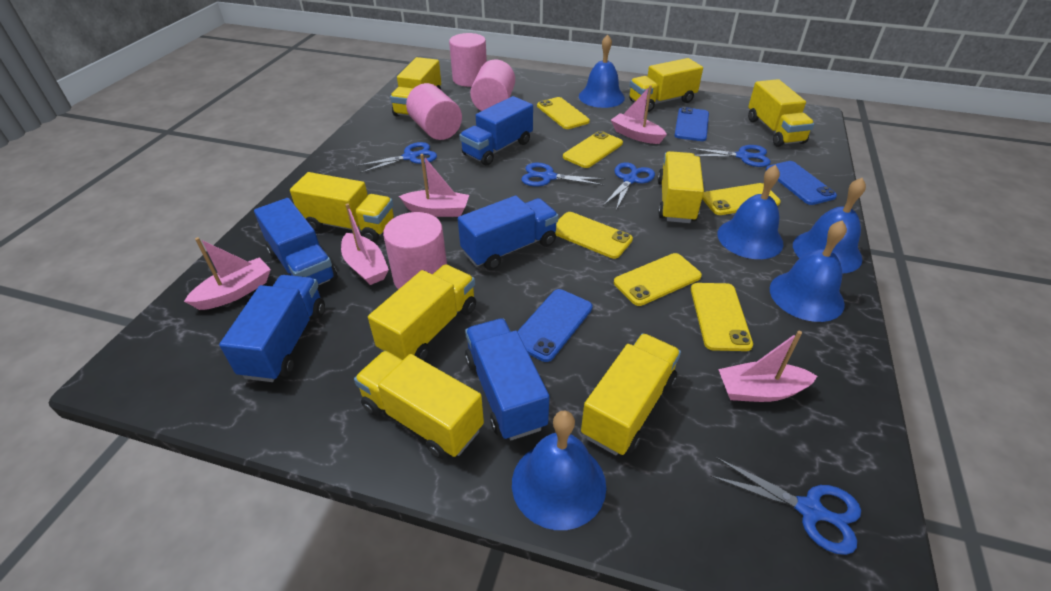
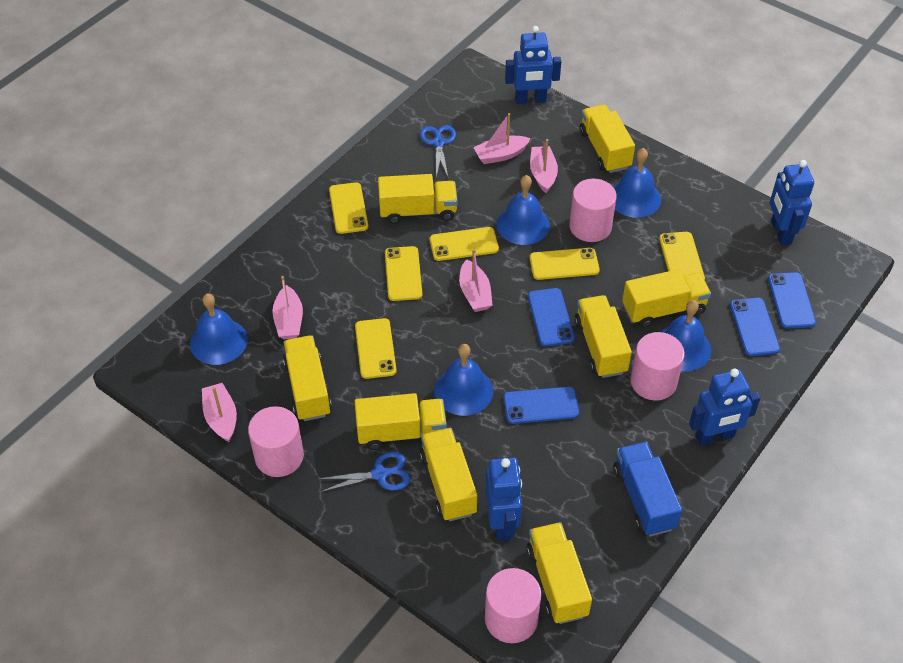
blue phone: [517,289,593,362] [674,107,709,141] [766,161,837,205] = 3 -> [503,387,579,424] [528,288,574,347] [730,298,780,356] [768,272,816,329] = 4
blue robot: none = 0 -> [485,458,522,541] [505,26,561,104] [689,368,761,446] [770,160,814,245] = 4
blue scissors: [355,142,437,173] [521,162,606,187] [603,162,655,210] [688,145,771,167] [710,457,861,555] = 5 -> [319,451,410,492] [420,125,456,178] = 2
blue truck: [219,275,325,382] [254,198,338,285] [458,196,559,270] [459,96,533,166] [465,319,550,440] = 5 -> [614,442,682,536] = 1

